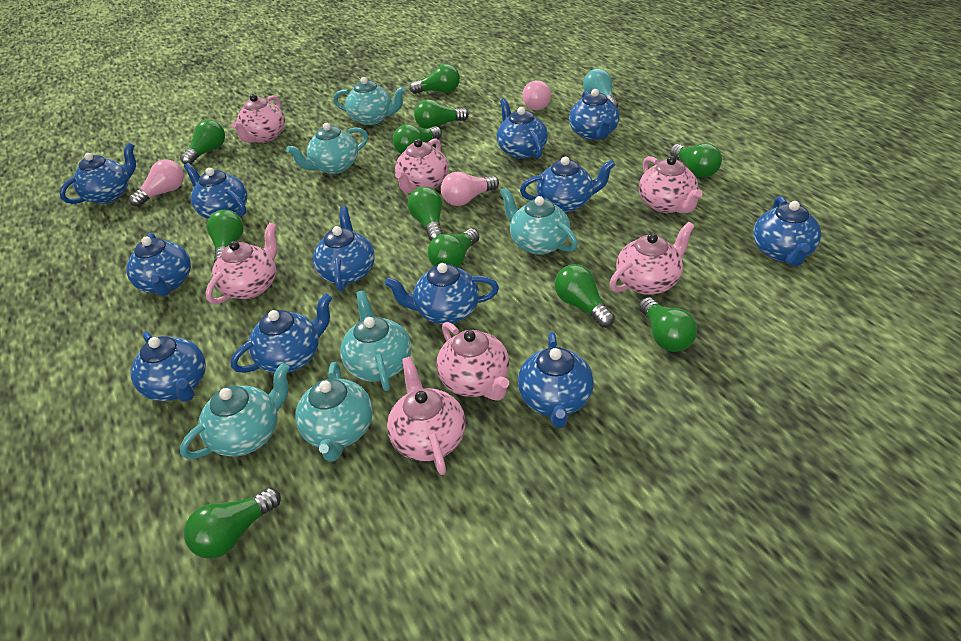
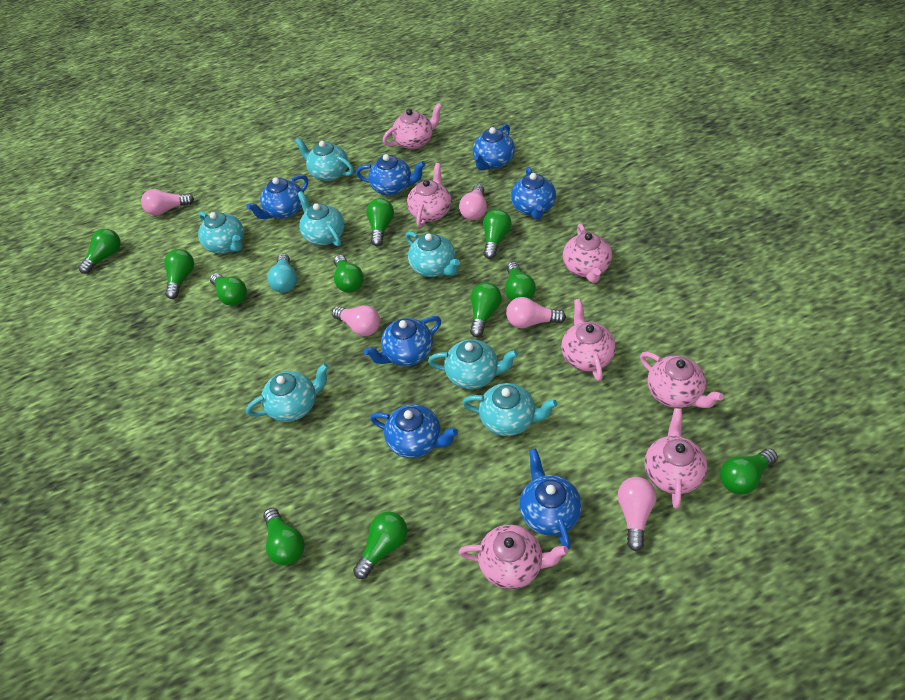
blue teapot: [59,143,136,204] [126,233,191,296] [131,331,206,402] [184,163,247,219] [231,293,332,373] [313,206,375,291] [384,263,499,324] [497,98,548,159] [518,332,594,428] [520,157,615,213] [569,89,619,140] [753,196,821,266] = 12 -> [247,175,308,219] [356,154,425,196] [364,316,441,366] [370,404,458,458] [473,124,515,171] [511,167,556,220] [519,448,582,549] = 7
pink light bulb: [129,159,184,207] [441,172,499,206] [522,80,551,110] = 3 -> [141,189,194,216] [332,305,380,336] [459,184,487,220] [506,297,566,328] [618,477,657,551] = 5
turquoise teapot: [180,363,290,459] [286,123,368,174] [295,362,373,462] [333,77,406,125] [340,290,411,391] [500,187,578,255] = 6 -> [198,212,244,254] [246,363,329,422] [295,138,354,181] [297,191,345,246] [406,231,460,277] [428,339,518,389] [462,383,557,436] = 7

